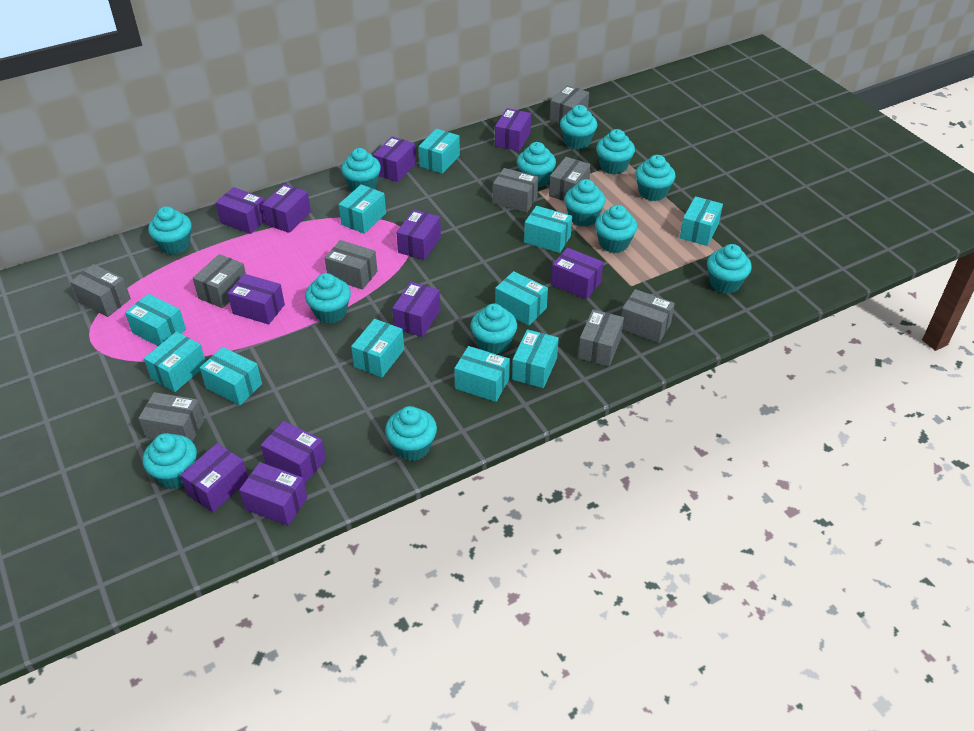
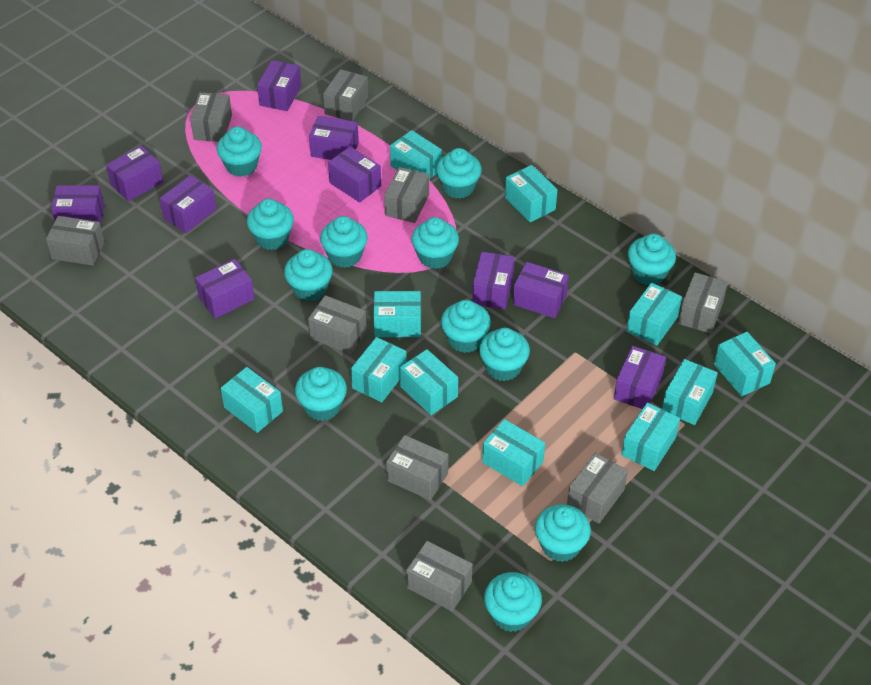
purple box: [180,443,248,512] [215,187,265,234] [228,274,285,325] [239,462,307,526] [261,421,326,484] [262,184,311,233] [373,136,416,182] [392,282,440,337] [396,210,441,260] [495,108,531,151] [551,248,603,300] = 11 -> [51,185,104,225] [106,146,163,202] [160,175,217,233] [195,259,254,319] [257,60,301,111] [309,116,359,160] [328,147,381,203] [472,252,515,310] [513,262,569,318] [614,346,666,409] = 10
turquoise cupcake: [143,433,197,489] [148,206,192,255] [305,273,351,324] [341,148,381,191] [385,406,437,461] [471,303,517,355] [517,142,556,187] [560,105,597,149] [564,179,606,227] [595,205,637,253] [596,129,635,175] [635,155,675,201] [707,244,752,294] = 13 -> [217,126,262,177] [247,199,294,250] [284,249,333,302] [295,367,347,421] [320,216,368,268] [411,217,459,269] [436,148,482,199] [441,300,491,353] [479,328,530,381] [484,572,542,632] [535,504,591,562] [628,233,676,285] = 12

